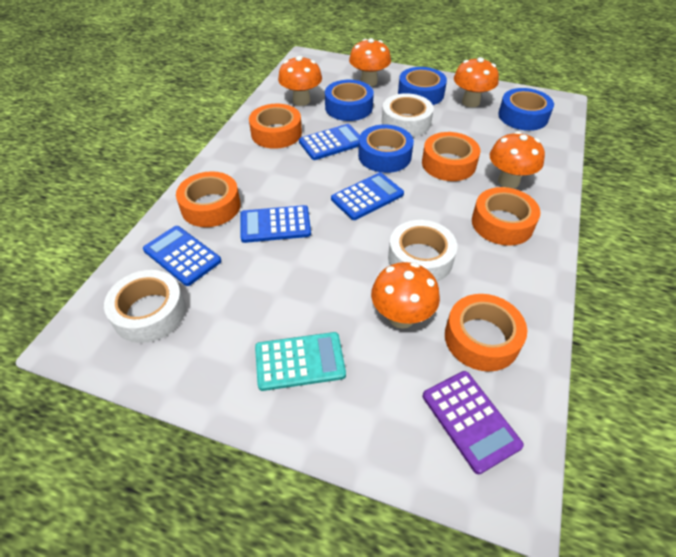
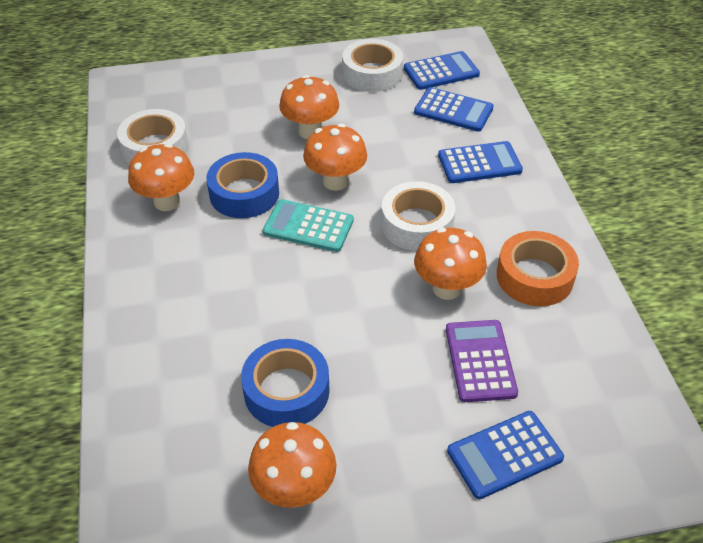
blue tape: [325,80,374,121] [358,125,414,173] [398,67,447,105] [498,88,554,131] = 4 -> [207,152,279,218] [241,339,330,427] = 2
orange tape: [176,171,241,227] [249,104,302,149] [422,132,480,181] [445,294,527,372] [472,187,541,246] = 5 -> [497,231,579,306] = 1

